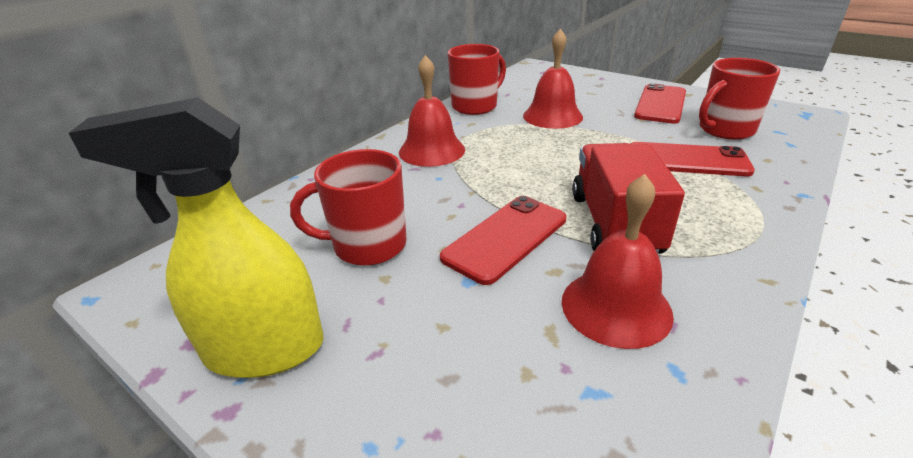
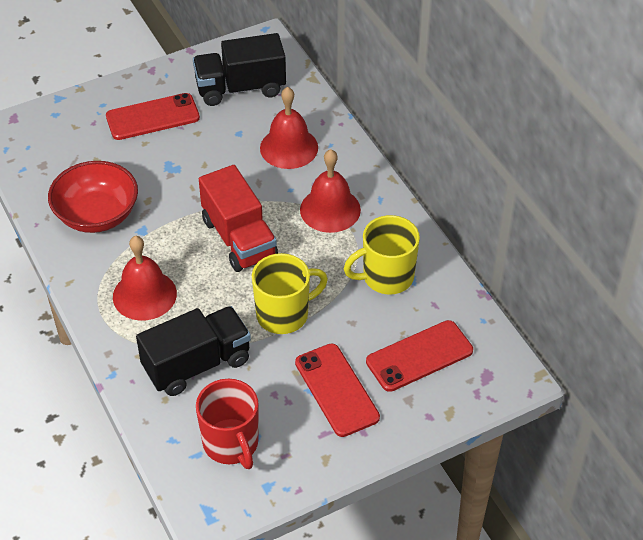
black truck: none = 0 -> [136,306,251,396] [193,33,286,106] = 2
red bowl: none = 0 -> [48,161,138,233] = 1
red mug: [290,149,406,266] [448,44,506,115] [699,58,780,140] = 3 -> [196,379,259,469] = 1
yellow mug: none = 0 -> [252,253,328,334] [344,215,420,294] = 2
yellow spray bottle: [69,98,324,378] = 1 -> none = 0

